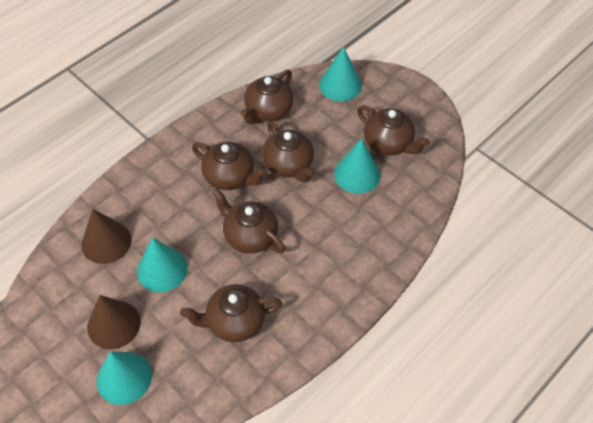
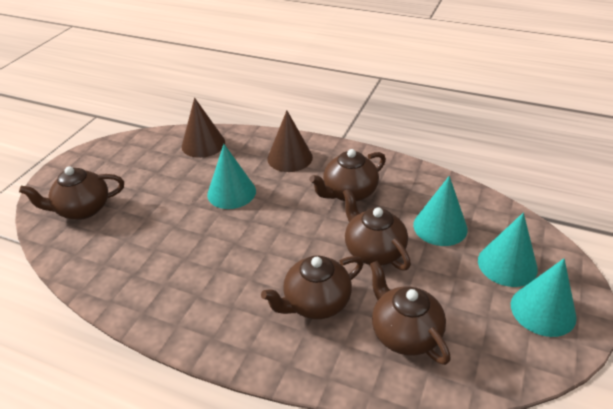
brown teapot: [180,284,283,342] [192,142,267,190] [212,188,285,254] [240,70,293,124] [262,121,314,182] [357,105,430,155] = 6 -> [19,166,124,219] [261,255,364,319] [309,149,386,201] [343,189,411,270] [370,261,451,365] = 5

